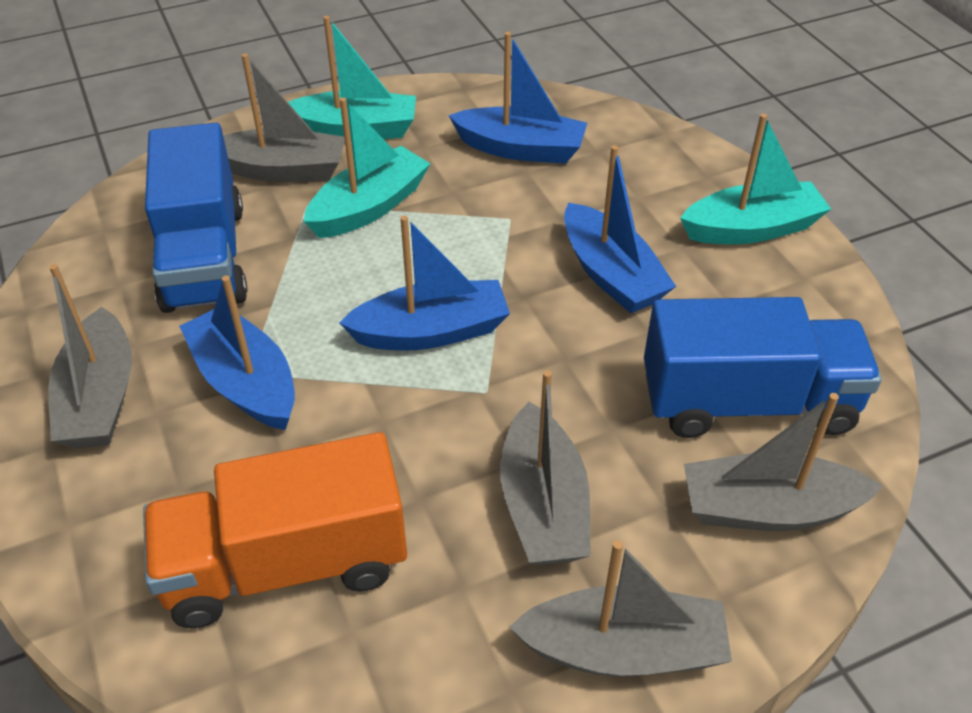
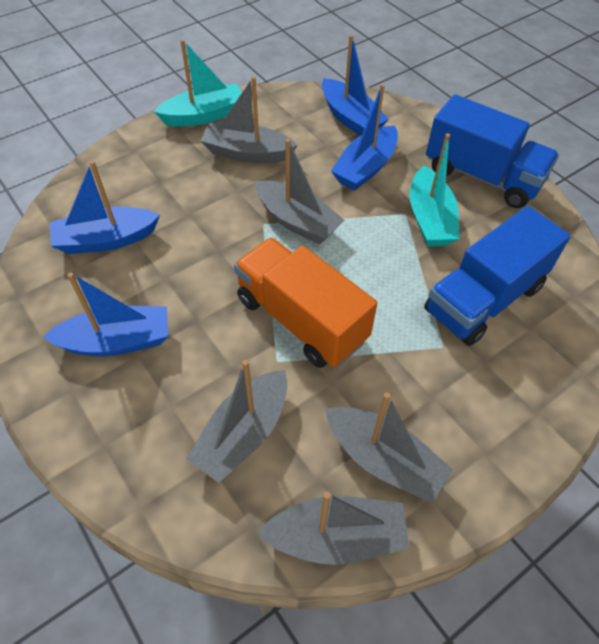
turquoise boat: [288,16,416,139] [304,97,431,238] [680,114,831,244] = 3 -> [154,39,242,127] [410,133,459,247] = 2

